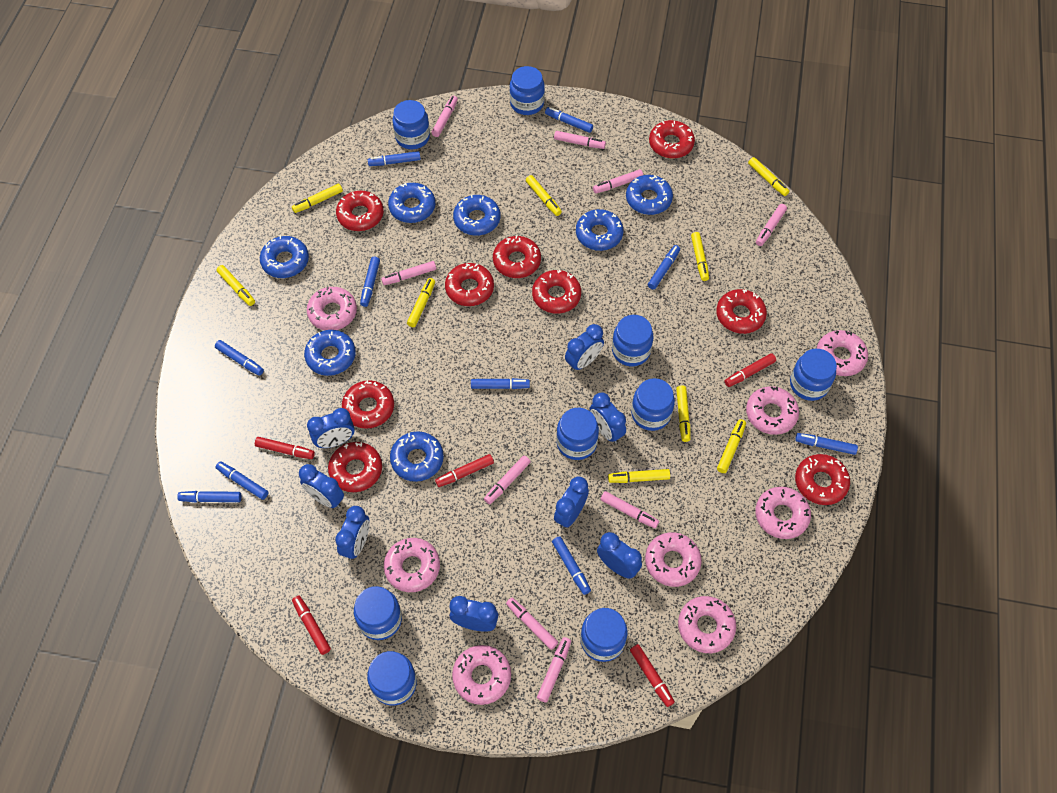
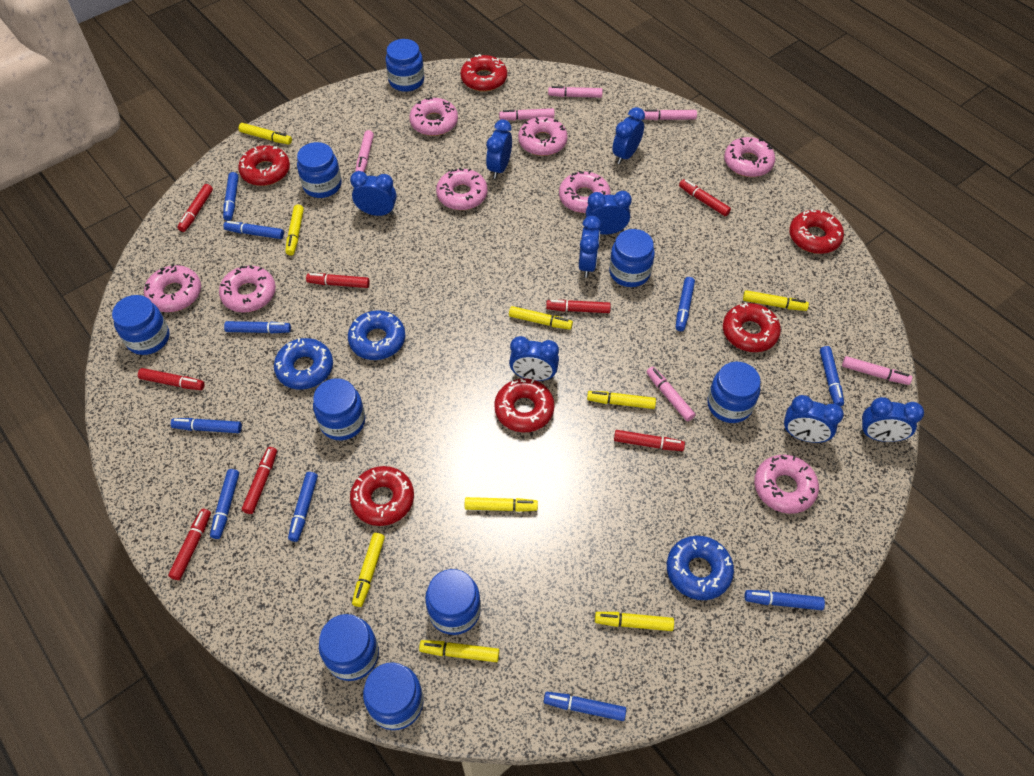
blue donut: [260,235,309,278] [304,330,356,376] [388,183,436,223] [390,431,444,482] [453,194,500,236] [576,209,624,251] [626,175,673,215] = 7 -> [274,338,333,389] [348,310,405,360] [667,536,734,600] = 3
pink marker: [381,261,436,285] [431,96,458,137] [484,455,531,504] [506,598,558,650] [537,637,571,702] [554,131,606,149] [593,169,643,194] [600,491,659,528] [756,204,787,246] = 9 -> [355,130,374,172] [499,108,555,120] [548,86,603,98] [644,110,697,120] [647,367,695,421] [842,356,912,385] = 6
red donut: [328,442,382,492] [336,191,384,231] [342,380,394,429] [445,263,494,306] [493,235,541,278] [532,270,581,314] [649,120,695,158] [716,289,767,334] [795,454,850,505] = 9 -> [238,145,290,186] [350,466,414,526] [461,54,507,92] [494,378,554,432] [723,302,781,352] [789,209,844,254] = 6
red marker: [255,437,315,459] [292,596,331,655] [435,454,494,487] [630,644,675,707] [724,353,776,387] = 5 -> [138,368,205,390] [168,509,211,580] [178,184,213,232] [242,447,277,514] [306,273,370,288] [546,300,611,313] [614,430,685,451] [679,179,731,216] = 8

